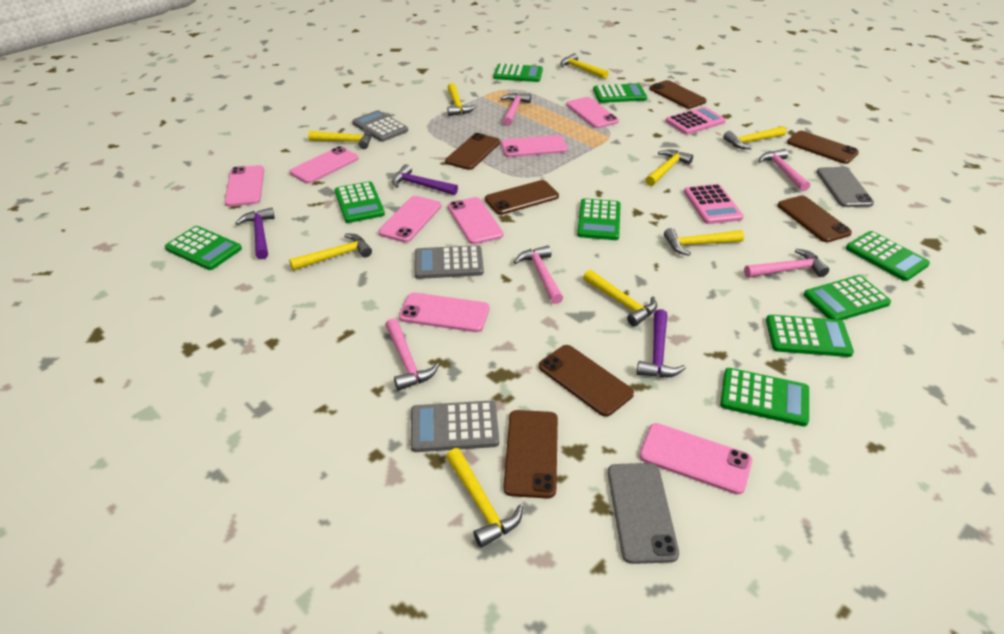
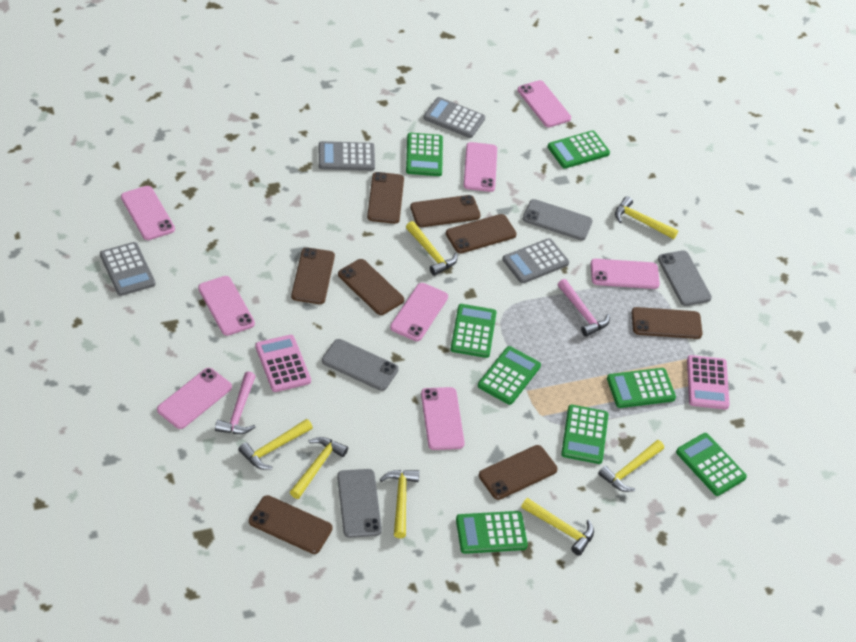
brown phone: [445,133,500,170] [485,180,559,215] [503,410,558,499] [539,345,634,417] [649,80,707,109] [778,195,852,242] [787,131,859,164] = 7 -> [249,495,333,554] [291,247,335,304] [338,259,404,315] [367,172,404,224] [410,195,481,227] [446,214,517,253] [479,445,557,500] [631,307,703,339] = 8
green calculator: [165,226,242,270] [335,181,385,223] [494,64,543,82] [577,198,621,240] [593,83,647,103] [720,368,809,426] [766,315,854,357] [804,275,891,320] [846,231,930,281] = 9 -> [406,133,443,176] [451,304,497,358] [456,511,528,554] [478,346,541,405] [548,131,610,169] [561,405,608,464] [607,368,676,408] [676,433,747,496] = 8
grey calculator: [352,110,408,142] [411,401,499,452] [415,245,484,279] = 3 -> [100,242,155,296] [319,141,375,171] [424,97,485,138] [503,238,569,283] = 4
grey phone: [608,463,679,564] [817,167,874,207] = 2 -> [322,339,399,391] [337,469,382,538] [523,199,593,240] [658,250,712,306] = 4
pink hammer: [385,318,439,391] [501,93,531,126] [514,245,563,304] [744,249,829,278] [759,149,810,191] = 5 -> [215,371,256,434] [557,279,610,337] = 2
purple hammer: [236,207,275,259] [392,164,458,195] [637,309,686,377] = 3 -> none = 0
yellow hammer: [289,234,372,271] [308,129,372,149] [446,448,523,548] [447,83,476,116] [560,53,609,79] [583,269,657,326] [645,150,693,186] [664,228,744,256] [723,126,786,149] = 9 -> [238,419,313,470] [290,437,348,499] [380,470,419,538] [406,221,458,276] [521,498,594,556] [598,440,664,492] [615,196,678,239] = 7

